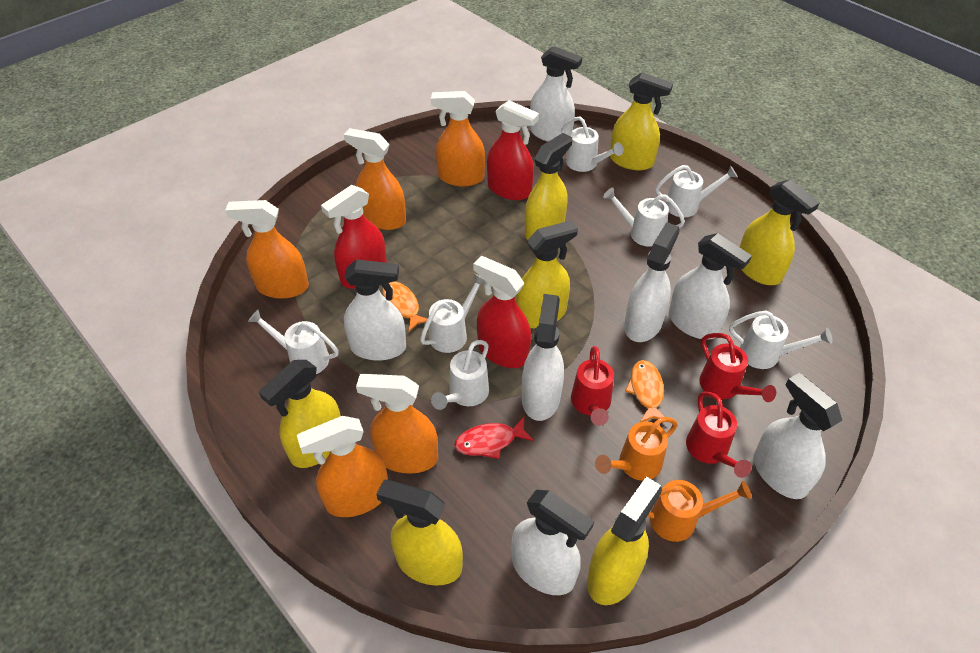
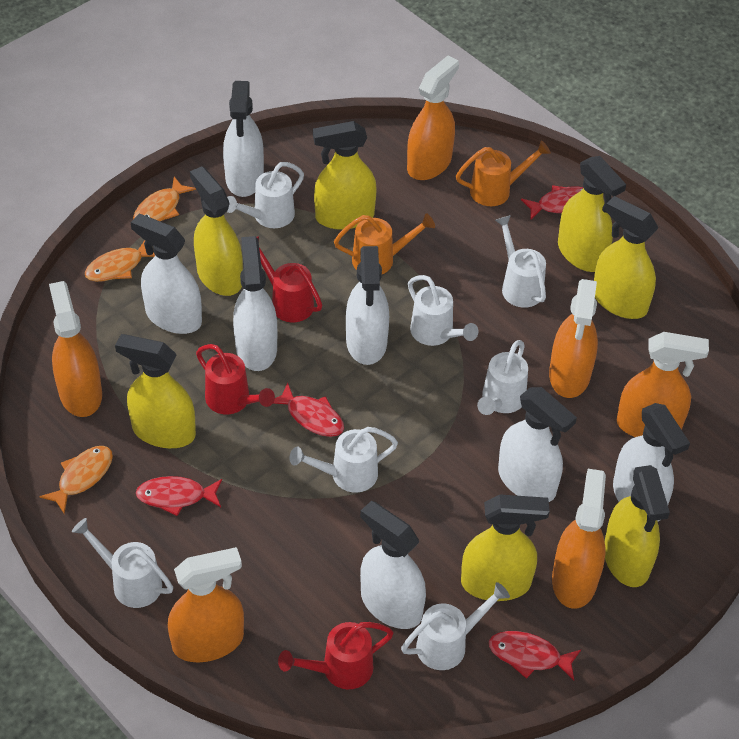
orange fish: [382,281,427,332] [625,360,665,422] = 2 -> [39,446,113,514] [85,240,155,282] [133,177,196,222] = 3
orange spray bottle: [225,200,309,299] [297,416,388,517] [344,128,406,230] [356,374,438,474] [431,91,485,186] = 5 -> [49,281,102,417] [168,547,244,662] [407,56,459,180] [549,279,598,398] [552,469,606,609] [617,332,709,437] = 6
red fish: [455,417,534,459] = 1 -> [136,476,222,516] [273,382,344,437] [489,631,581,681] [521,185,583,219] = 4
red spray bottle: [321,185,387,289] [473,256,531,368] [487,100,539,200] = 3 -> none = 0

